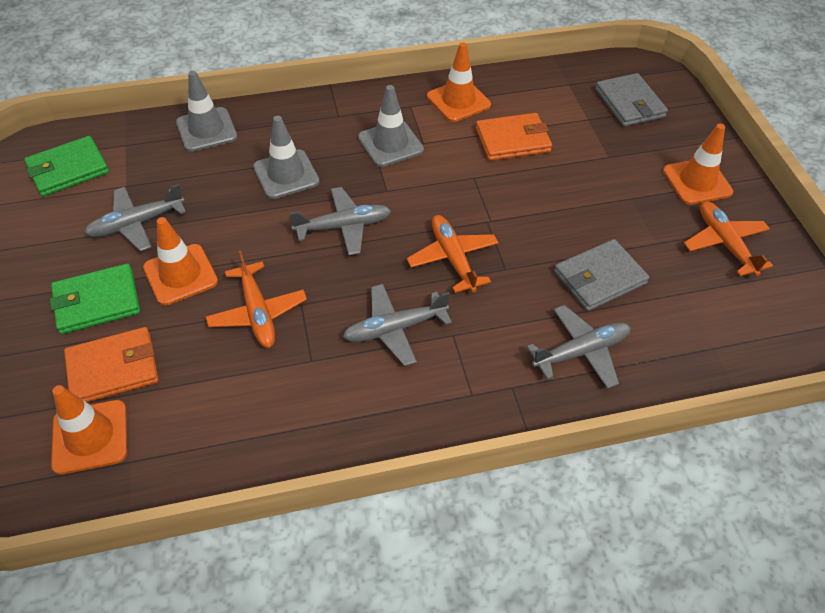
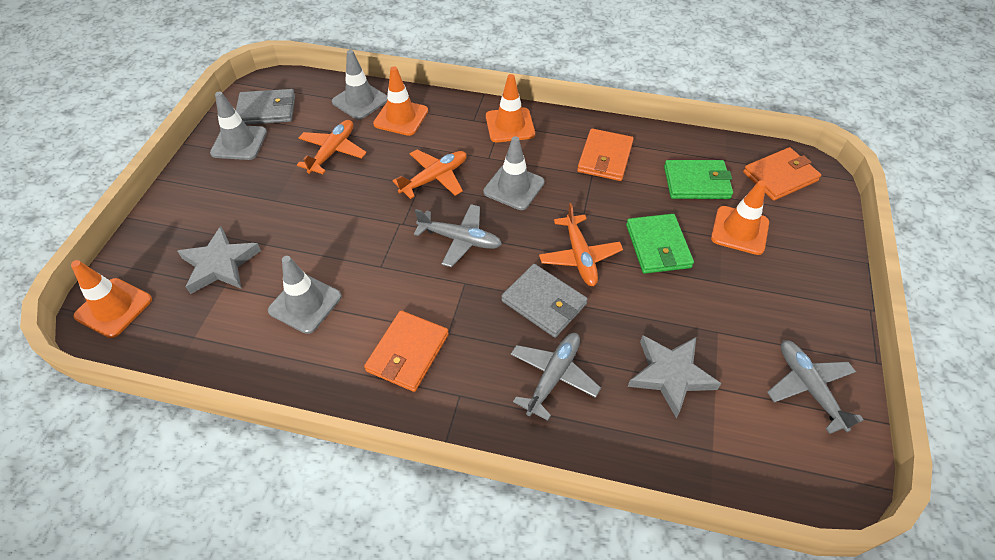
grey plane: [84,184,186,251] [290,187,391,255] [343,284,452,366] [527,305,631,389] = 4 -> [414,204,502,267] [511,333,601,421] [767,340,864,434] = 3
grey star: none = 0 -> [177,226,261,294] [628,335,721,418] = 2
grey traffic cone: [176,71,237,152] [253,116,319,199] [358,85,424,167] = 3 -> [210,92,267,160] [268,256,342,334] [332,50,387,120] [483,136,545,210] = 4
orange wallet: [64,327,159,402] [476,113,552,161] = 2 -> [364,311,449,392] [577,128,634,181] [743,147,821,201] = 3

